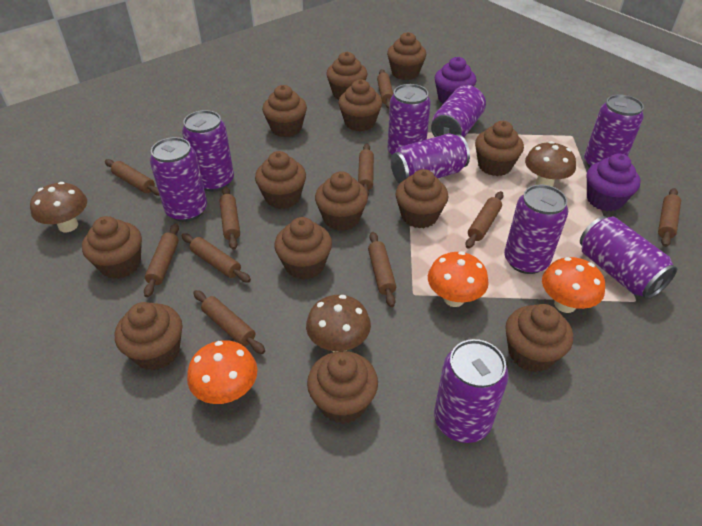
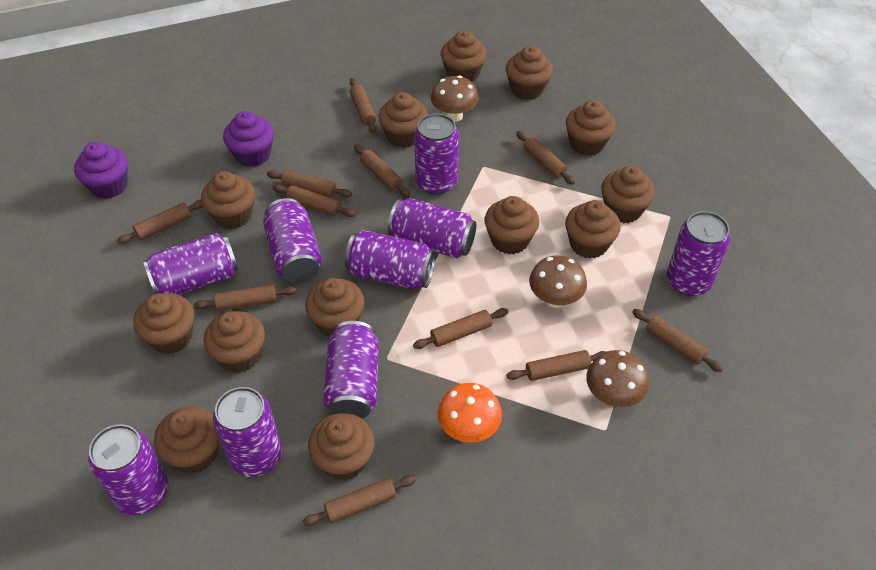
brown rolling pin: [105,159,160,196] [144,223,179,297] [181,233,251,283] [193,290,265,354] [219,187,240,250] [358,144,374,196] [368,232,396,307] [377,69,393,109] [465,191,504,248] [658,188,681,247] = 10 -> [117,200,203,244] [194,285,297,311] [267,170,352,198] [272,184,356,217] [303,475,416,526] [350,78,377,133] [354,144,410,197] [413,308,508,349] [506,350,606,381] [516,131,575,185] [632,309,723,372] = 11
orange mushroom: [187,340,258,404] [428,251,489,307] [542,257,605,313] = 3 -> [438,383,502,443] = 1

